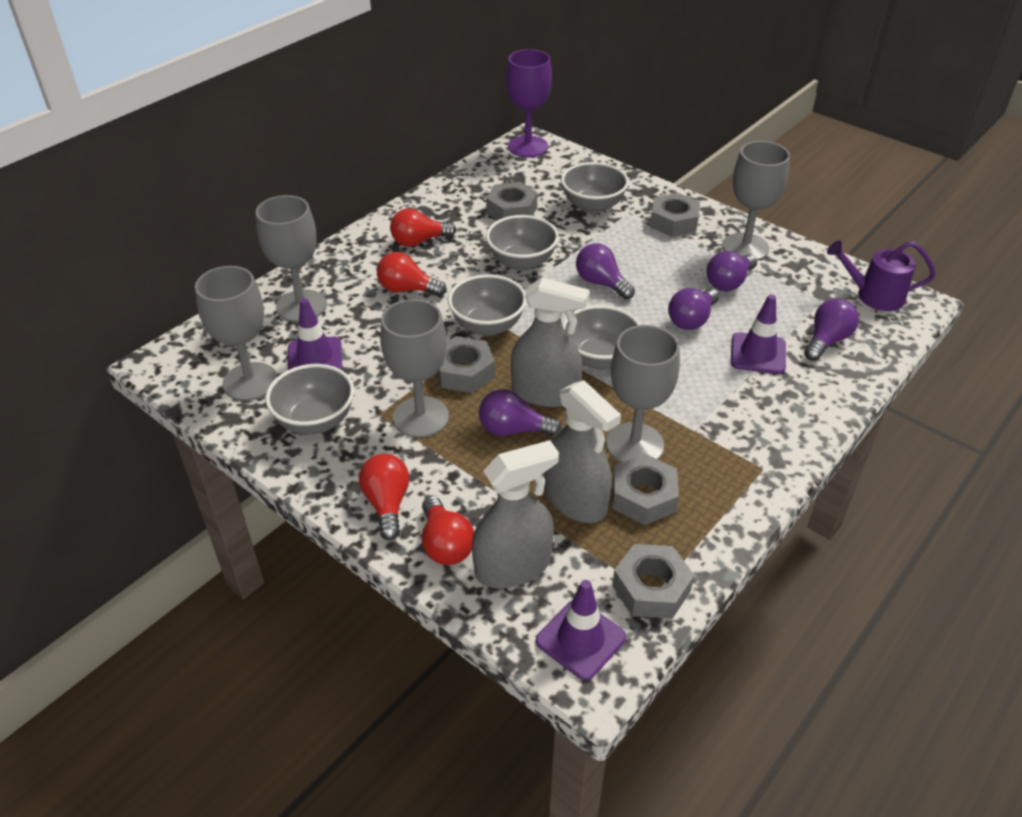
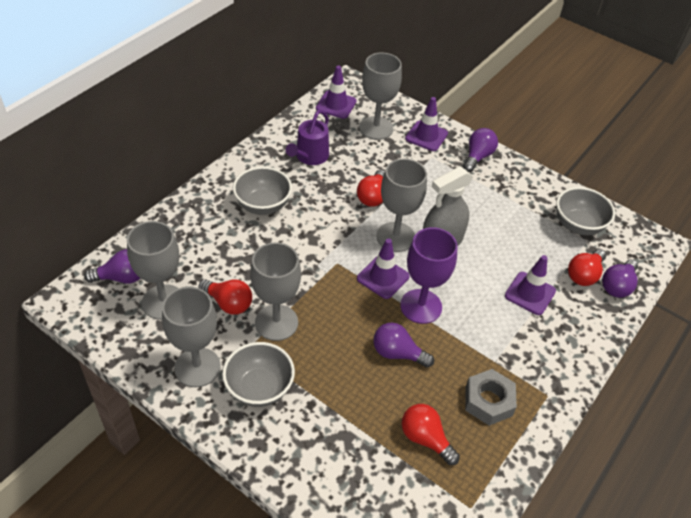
grey bowl: [265,364,354,435] [448,274,527,336] [486,215,559,271] [561,162,629,214] [562,305,641,370] = 5 -> [222,342,295,407] [233,167,292,215] [556,187,615,235] = 3
grey nut: [437,336,495,393] [486,182,538,221] [612,544,694,619] [613,454,679,525] [650,193,700,237] = 5 -> [465,369,517,426] = 1
grey spray bottle: [472,440,559,588] [511,278,589,407] [544,380,621,523] = 3 -> [423,166,473,246] = 1
purple light bulb: [479,389,562,436] [576,243,635,299] [668,288,719,330] [706,251,757,291] [804,298,859,361] = 5 -> [84,249,140,284] [373,323,434,368] [463,128,498,172] [602,259,638,298] = 4
purple traffic cone: [288,298,343,370] [536,580,626,681] [731,294,786,374] = 3 -> [316,65,357,119] [357,239,410,299] [405,97,448,151] [505,255,556,315] = 4

